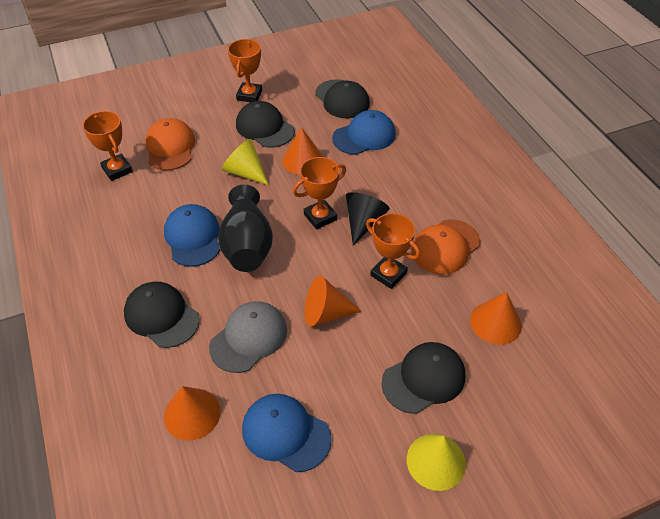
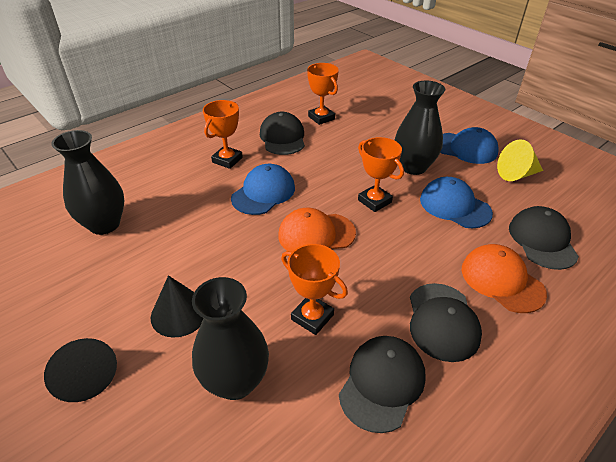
black cone: [346,192,390,245] = 1 -> [44,338,117,402] [151,275,203,338] = 2
black vase: [218,185,273,272] = 1 -> [51,130,124,235] [192,277,269,400] [394,81,445,175] = 3
grey cap: [209,301,287,373] = 1 -> none = 0
orange cone: [164,386,221,441] [282,127,323,175] [305,276,362,327] [470,292,522,345] = 4 -> none = 0
yellow cone: [222,139,269,185] [407,434,466,491] = 2 -> [497,139,543,181] = 1

